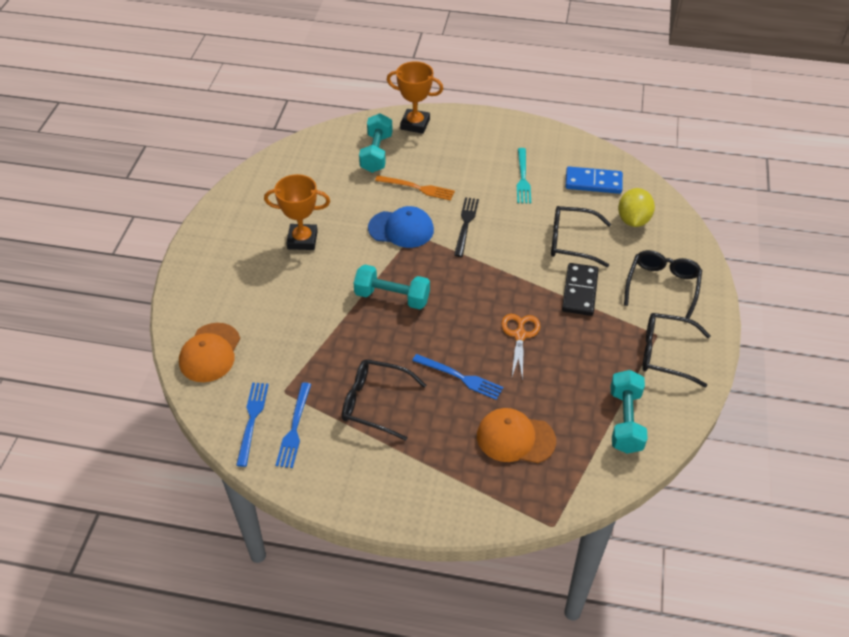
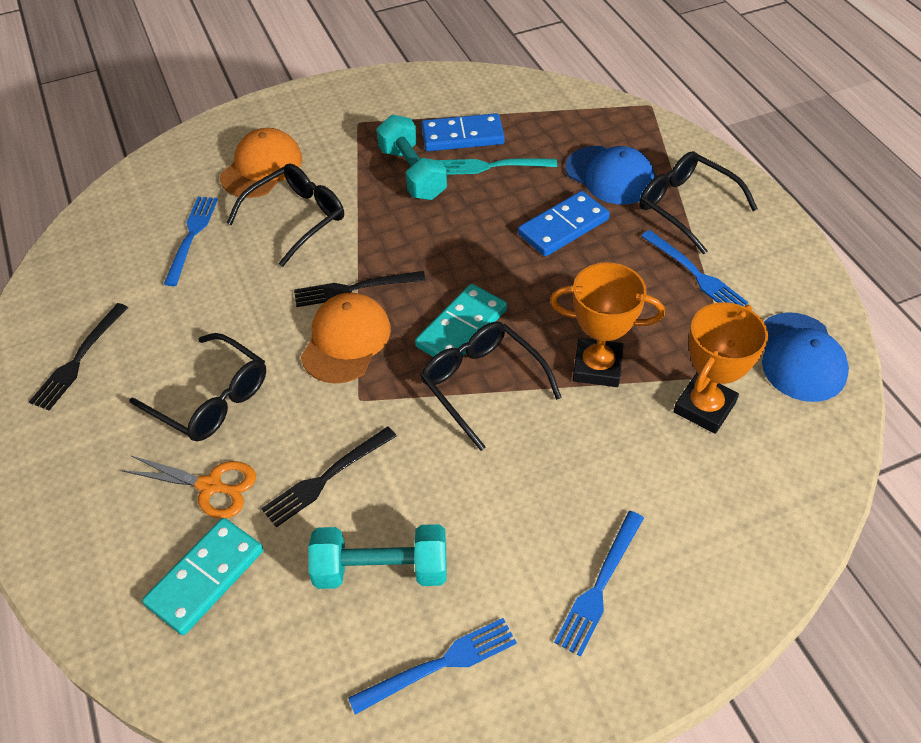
black domino: [562,263,599,316] = 1 -> none = 0
black fork: [454,197,479,257] = 1 -> [29,303,128,410] [261,426,396,527] [294,271,426,307] = 3
blue cap: [368,206,434,248] = 1 -> [565,146,655,204] [762,312,849,402] = 2
blue domino: [565,167,623,194] = 1 -> [421,113,505,151] [518,191,610,257] = 2
blue fork: [236,383,269,467] [276,382,311,468] [412,354,503,400] = 3 -> [164,197,218,286] [348,618,517,715] [554,511,644,657] [641,230,748,306] = 4
orange fork: [375,175,455,201] = 1 -> none = 0
turquoise domino: none = 0 -> [142,518,263,635] [415,284,507,357] = 2
turquoise dumbbell: [354,265,430,309] [359,113,393,173] [611,370,648,454] = 3 -> [308,524,447,589] [377,115,447,200] = 2
yellow lemon: [618,188,655,227] = 1 -> none = 0

